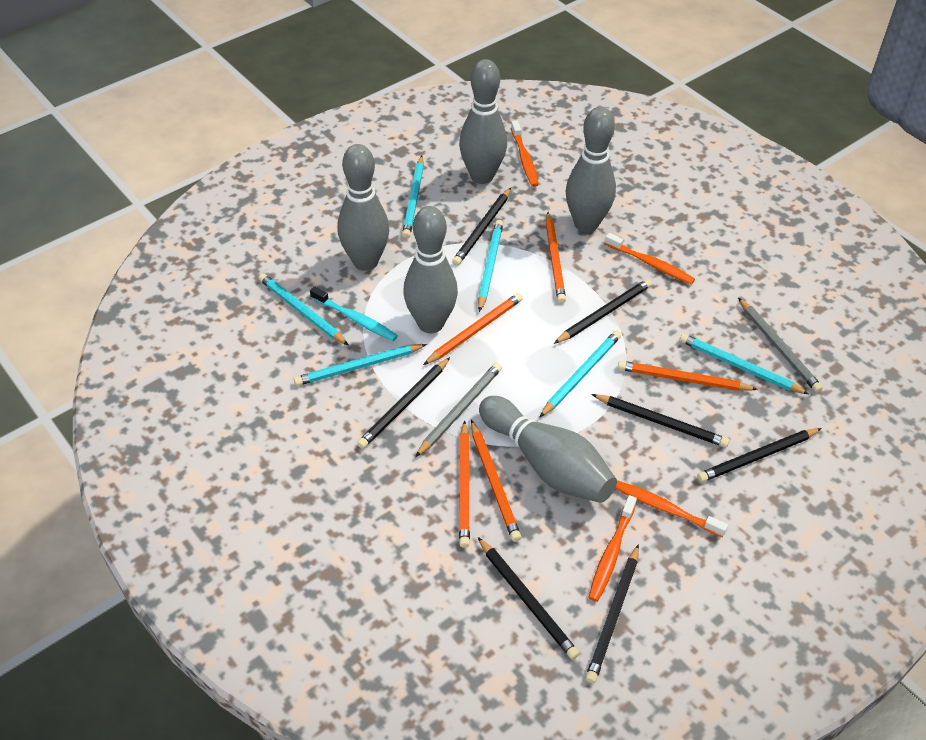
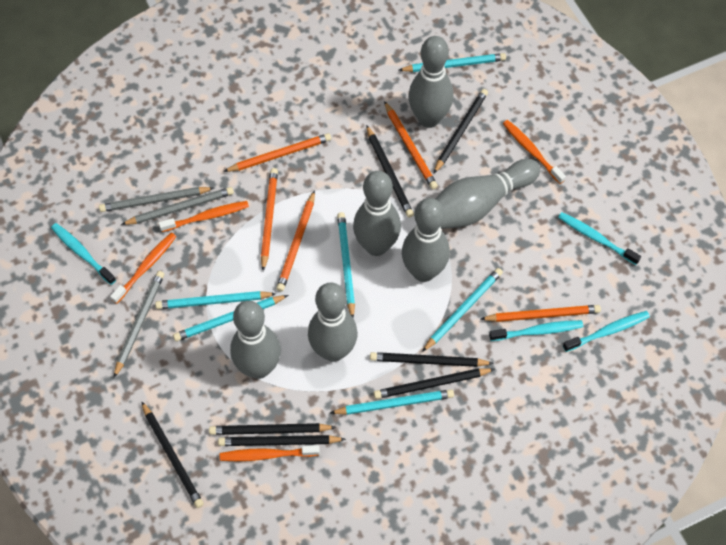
grey bowling pin: [337,144,389,271] [403,206,458,333] [459,59,507,184] [479,396,617,503] [566,107,616,232] = 5 -> [230,301,281,379] [308,283,358,362] [353,171,401,256] [402,198,450,282] [408,36,454,128] [436,159,540,229] = 6
grey pencil: [415,362,502,457] [738,298,823,393] = 2 -> [99,187,214,212] [114,271,164,378] [121,187,234,225] = 3
turquoise toothbrush: [310,286,398,341] = 1 -> [51,223,116,285] [489,320,583,341] [558,212,641,265] [563,311,650,352] = 4

